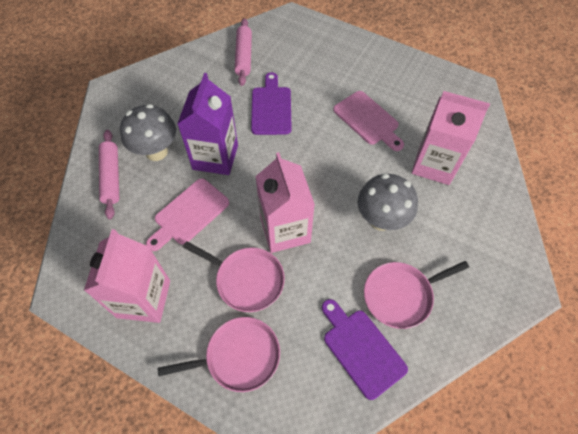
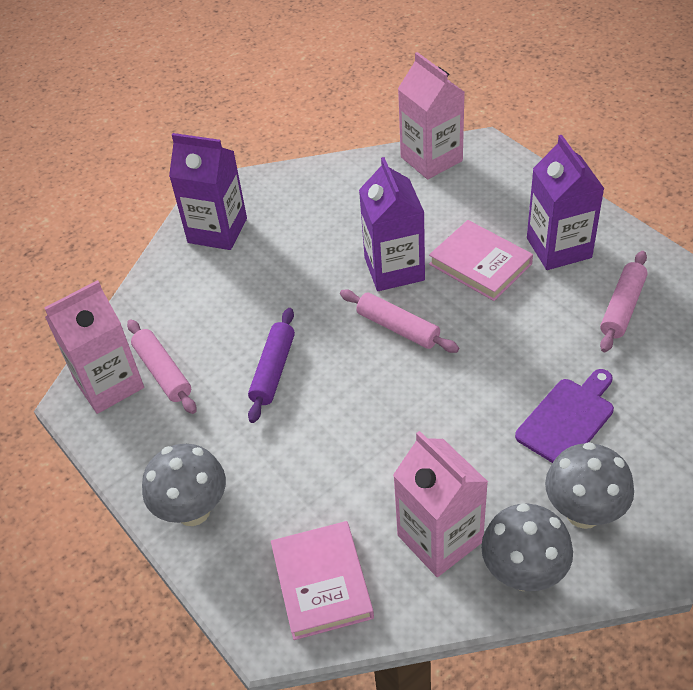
grey mushroom: [120,104,176,161] [358,174,418,231] = 2 -> [142,444,226,526] [481,503,573,591] [545,442,634,529] = 3
pink book: none = 0 -> [271,521,374,640] [429,220,533,301] = 2
pink cutting board: [146,178,229,251] [333,91,404,151] = 2 -> none = 0
pink pan: [158,317,280,392] [183,241,285,312] [364,261,469,329] = 3 -> none = 0
pink rolling pin: [99,130,119,219] [235,18,252,86] = 2 -> [127,319,196,414] [340,289,459,353] [600,251,648,352] = 3
purple carton: [177,73,238,175] = 1 -> [169,133,247,250] [359,157,425,291] [527,135,604,270] = 3
purple cutting board: [251,72,292,135] [322,299,408,400] = 2 -> [515,369,614,463] = 1
purple rolling pin: none = 0 -> [248,308,295,423] = 1

